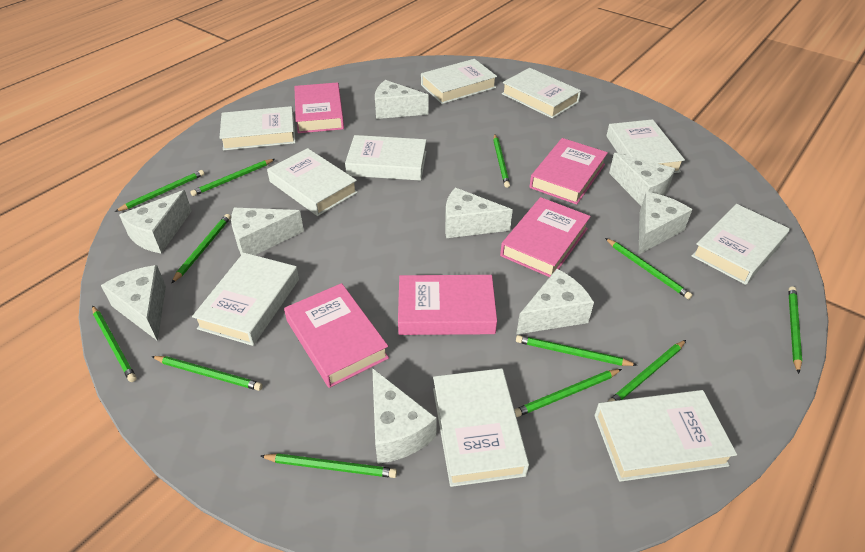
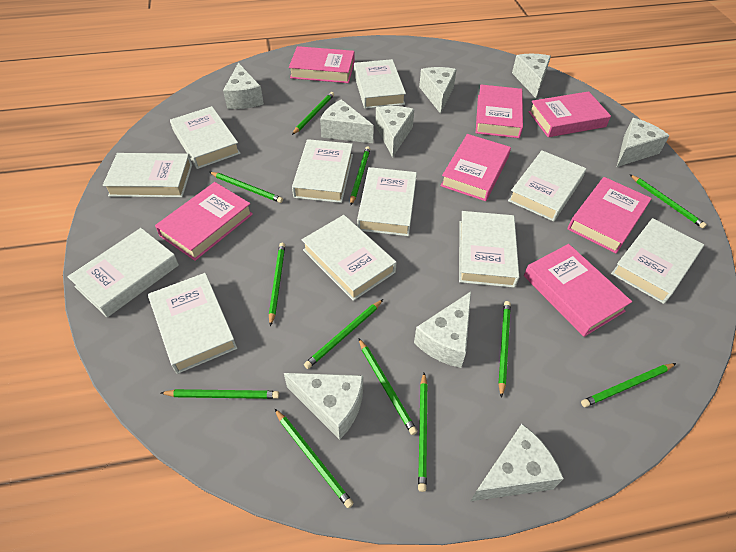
pink book: [284,283,389,388] [294,82,344,133] [398,275,497,335] [500,197,591,277] [529,138,608,205] = 5 -> [155,182,253,261] [289,46,354,83] [440,134,511,201] [476,85,523,138] [524,244,632,337] [529,91,611,137] [568,177,652,253] = 7
white book: [192,253,299,346] [219,106,296,151] [267,148,358,216] [345,135,427,181] [421,59,497,104] [433,368,529,487] [502,68,581,119] [594,390,737,482] [606,119,685,173] [692,204,790,285] = 10 -> [67,228,179,317] [103,153,192,198] [148,273,237,374] [170,106,240,169] [292,139,353,203] [302,215,397,301] [354,59,406,109] [357,167,417,236] [459,211,519,288] [508,150,586,222] [611,218,704,304] = 11

